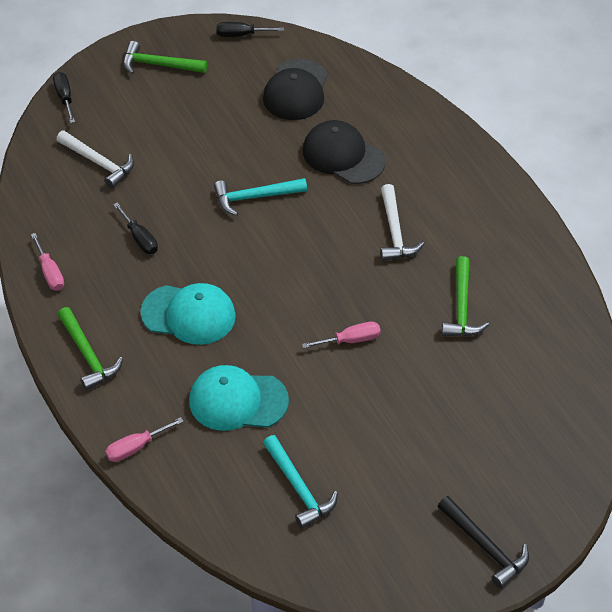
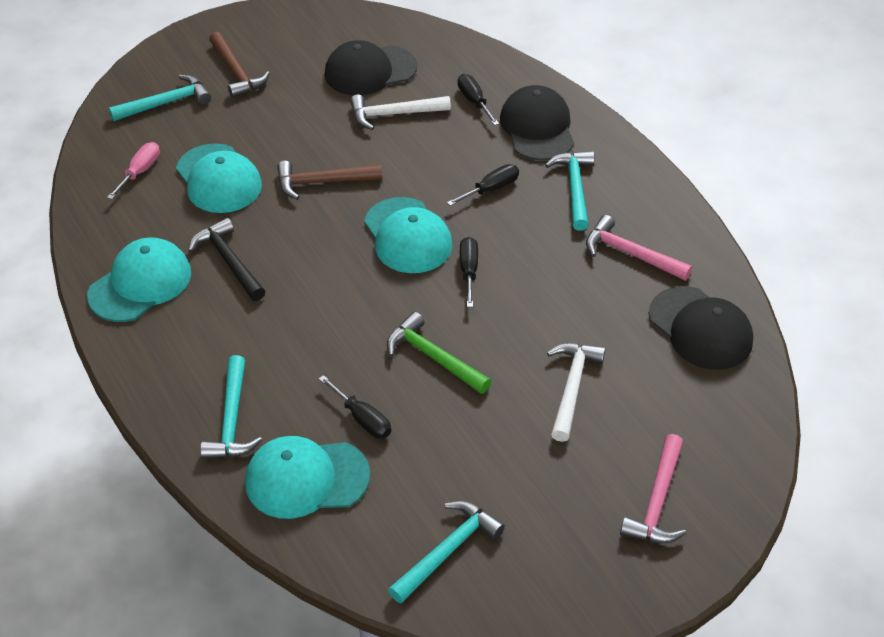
black cap: [263,59,328,120] [303,120,386,184] = 2 -> [324,40,417,95] [500,85,574,160] [648,286,753,370] = 3
black screwdriver: [53,72,75,123] [113,202,158,254] [216,22,284,37] = 3 -> [319,375,391,439] [447,164,519,206] [458,74,499,126] [460,237,478,307] = 4
brown hammer: none = 0 -> [209,32,270,98] [277,161,382,200] = 2
green hammer: [58,307,123,391] [123,41,207,74] [442,256,489,336] = 3 -> [387,312,491,394] = 1
pink hammer: none = 0 -> [586,215,692,281] [620,434,686,543] = 2
pink screwdriver: [31,233,64,291] [105,417,184,462] [302,322,381,348] = 3 -> [107,142,160,199] = 1
turquoise cap: [140,283,236,345] [189,365,289,431] = 2 -> [87,237,191,322] [176,143,262,213] [245,436,370,519] [364,197,452,273] = 4
turquoise hammer: [214,178,307,216] [263,435,338,529] = 2 -> [109,75,211,121] [200,355,262,459] [388,501,505,603] [545,151,594,231] = 4

